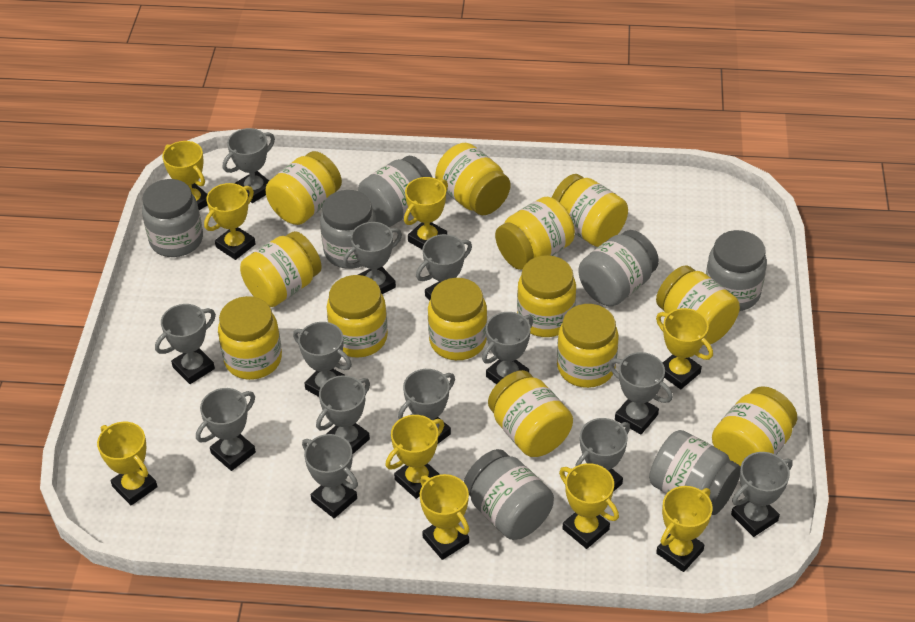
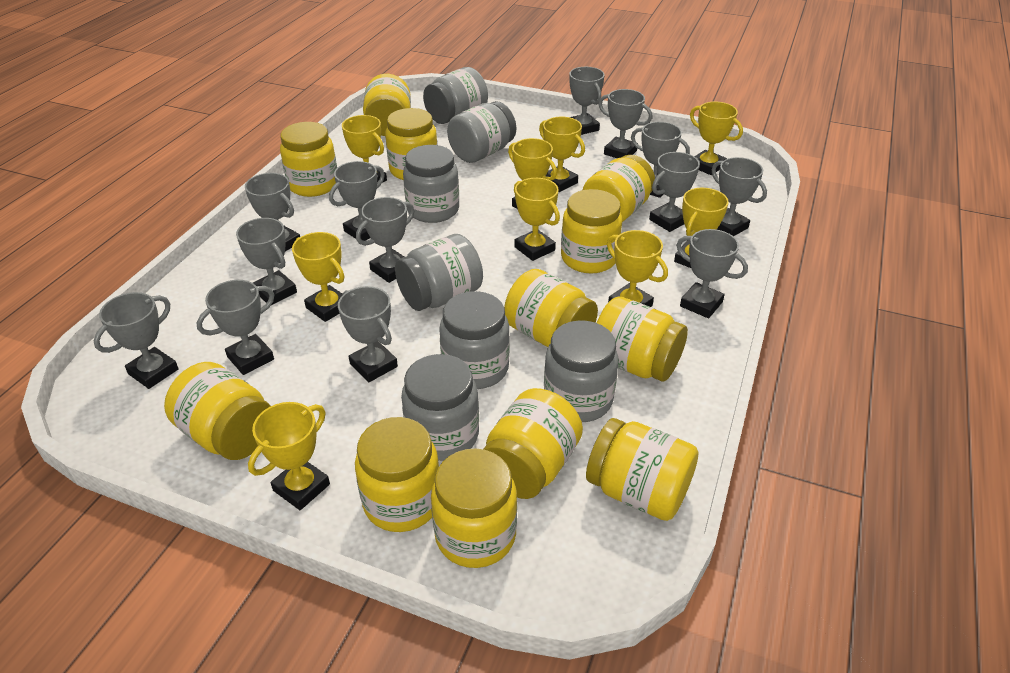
yellow jar: [218,296,282,380] [240,231,322,307] [266,151,342,225] [327,275,388,358] [428,278,487,360] [435,143,511,215] [488,370,573,457] [495,197,575,270] [517,255,576,337] [552,174,628,247] [557,304,619,388] [656,265,740,345] [712,386,797,466] = 13 -> [164,362,270,460] [280,122,337,197] [355,417,439,532] [363,74,411,136] [385,108,437,180] [431,448,517,568] [484,388,583,499] [504,269,598,347] [561,189,622,274] [583,155,655,222] [586,418,698,521] [597,296,688,382] = 12

